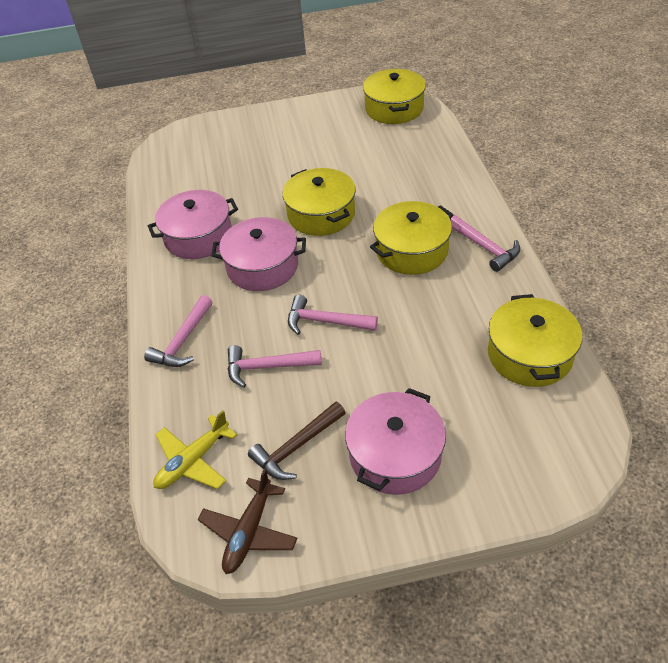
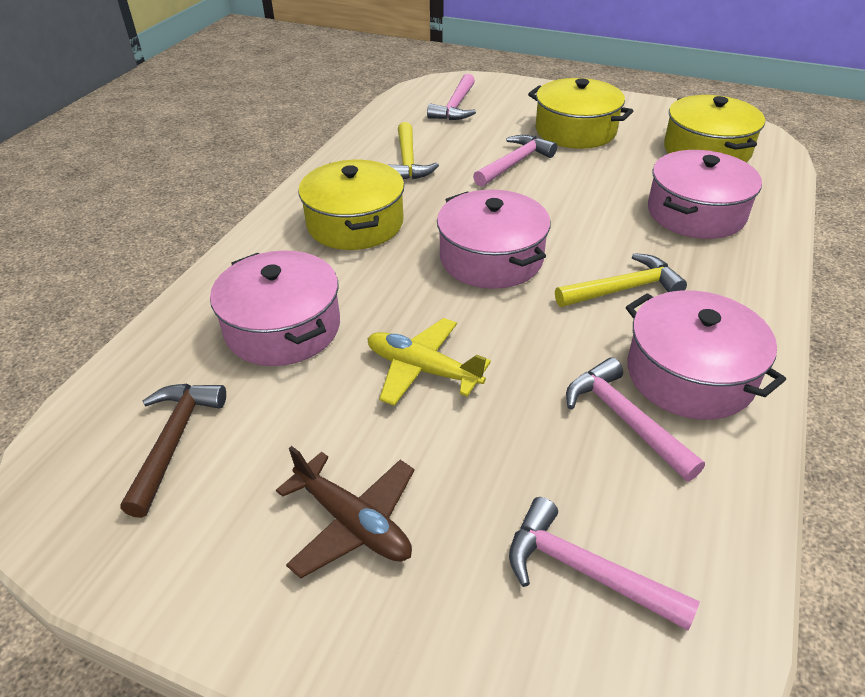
pink pot: [148,190,238,259] [211,217,306,291] [345,388,446,495] = 3 -> [210,250,340,366] [437,189,551,289] [626,290,786,420] [648,150,762,239] = 4
yellow hammer: none = 0 -> [388,122,439,179] [555,253,687,307] = 2
yellow pot: [283,168,356,236] [363,69,426,124] [370,201,453,275] [488,294,582,387] = 4 -> [298,160,404,250] [528,78,633,149] [664,95,765,163] = 3

